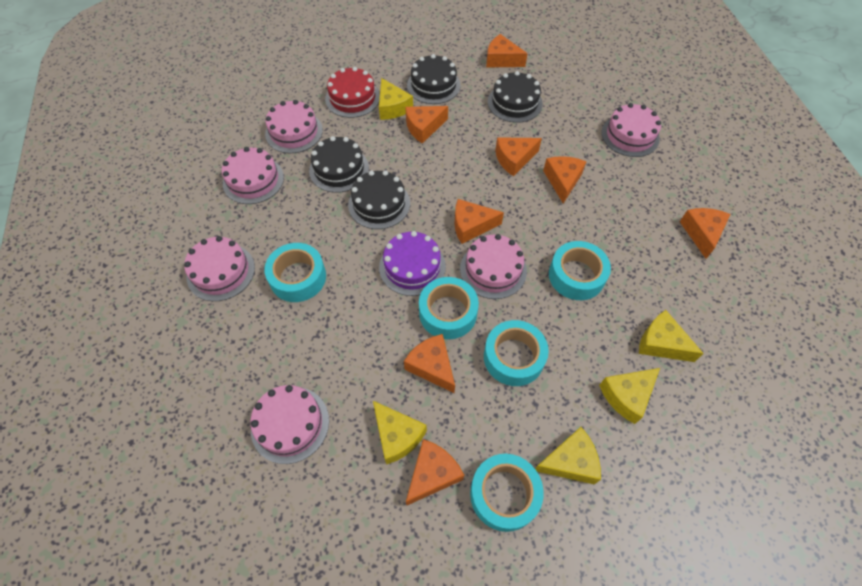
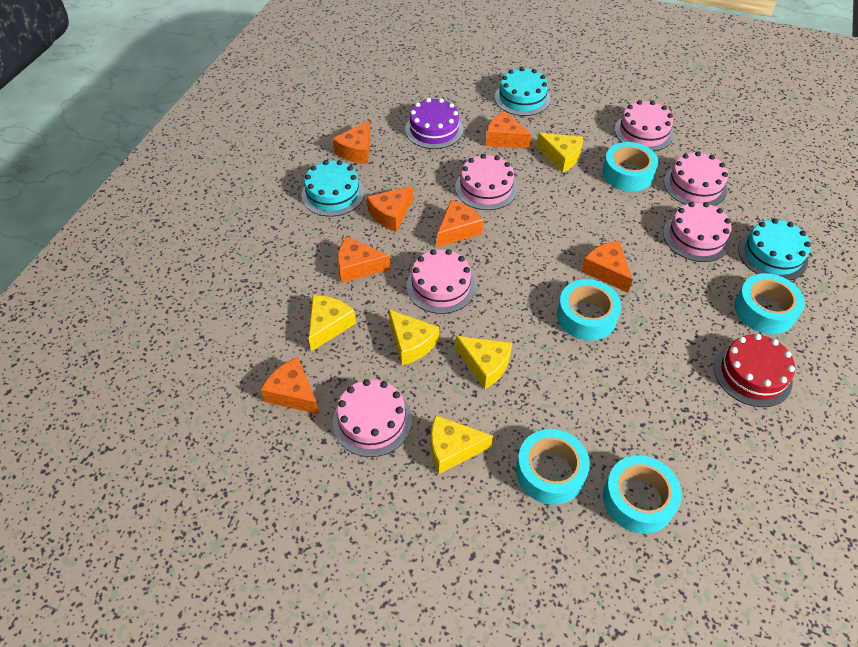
black cake: [309,136,369,193] [348,170,410,229] [407,54,461,104] [488,71,543,123] = 4 -> none = 0
orange cheese: [404,334,455,393] [405,106,448,144] [406,439,464,505] [454,199,504,244] [486,34,528,67] [495,137,542,176] [543,156,587,204] [680,208,730,259] = 8 -> [261,357,319,414] [332,121,370,164] [338,237,390,283] [367,186,413,232] [437,200,483,247] [486,111,532,149] [581,241,633,293] = 7
turquoise cake: none = 0 -> [301,160,364,217] [495,67,551,116] [738,218,811,280] = 3

